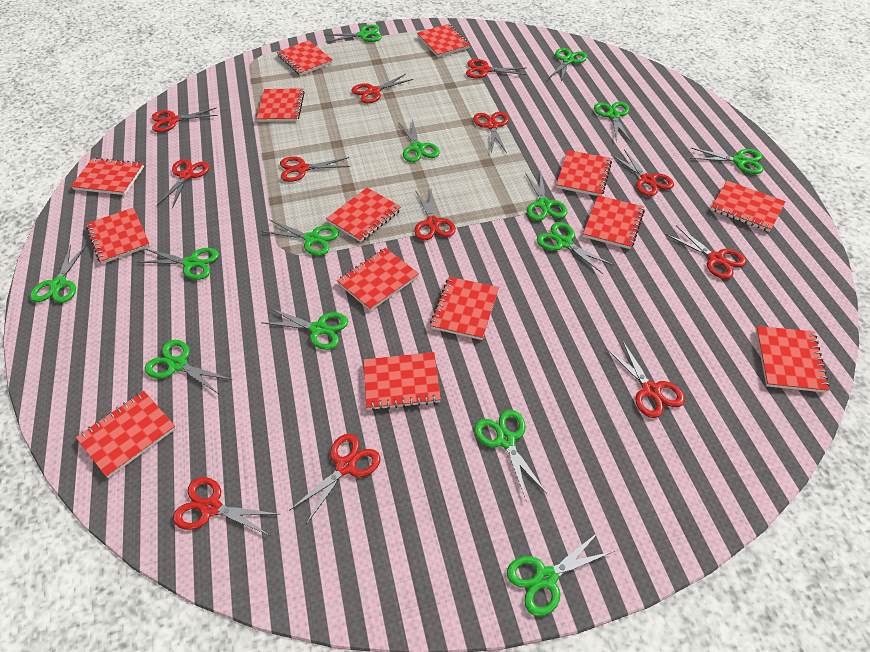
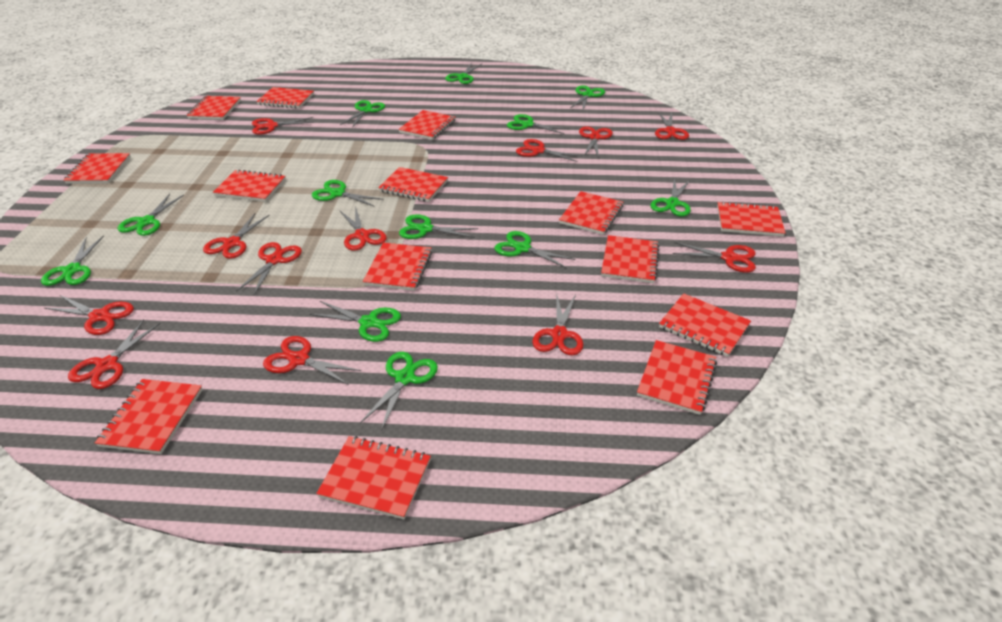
green scissors: [30,244,87,303] [138,248,219,280] [145,340,232,393] [261,220,339,256] [261,308,348,350] [324,25,382,42] [398,119,440,162] [474,410,547,500] [507,532,615,617] [525,173,567,221] [537,222,613,274] [548,48,587,82] [594,102,631,142] [690,148,763,174] = 14 -> [41,235,104,286] [118,194,184,236] [309,301,401,342] [311,180,384,207] [340,100,385,128] [360,352,438,431] [399,214,478,239] [445,63,482,84] [494,231,576,269] [507,114,569,134] [571,85,605,109] [650,178,691,217] = 12

